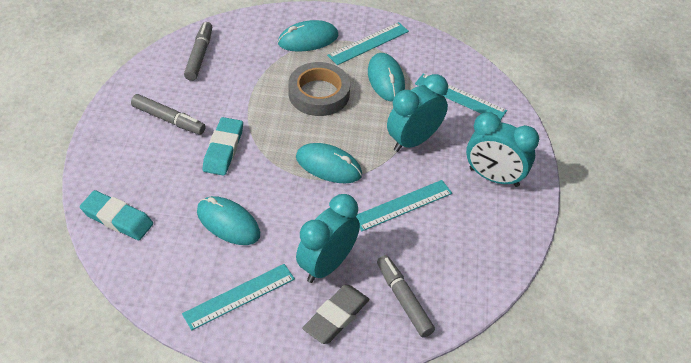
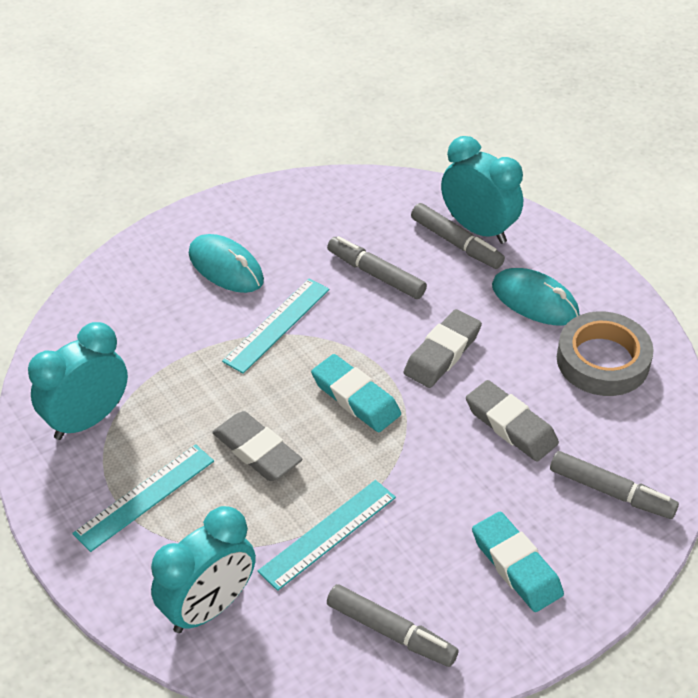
grey eraser: [302,285,370,344] = 1 -> [212,411,302,481] [404,309,482,388] [466,380,559,461] = 3
grey marker: [131,94,206,135] [184,22,212,81] [377,255,435,338] = 3 -> [327,236,427,299] [327,584,459,667] [411,203,505,269] [550,451,679,519] = 4
turquoise mouse: [197,196,260,245] [278,20,339,52] [296,143,362,183] [368,53,405,101] = 4 -> [189,234,264,293] [492,268,579,325] = 2
turquoise ruler: [182,264,295,330] [327,22,409,65] [356,180,452,231] [415,73,507,121] = 4 -> [72,444,214,552] [222,278,329,374] [258,480,396,591] = 3

